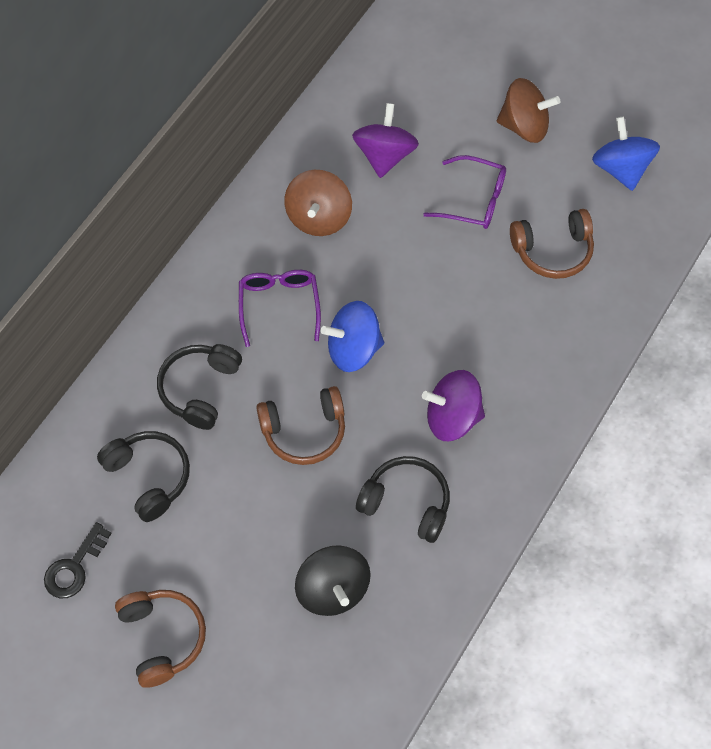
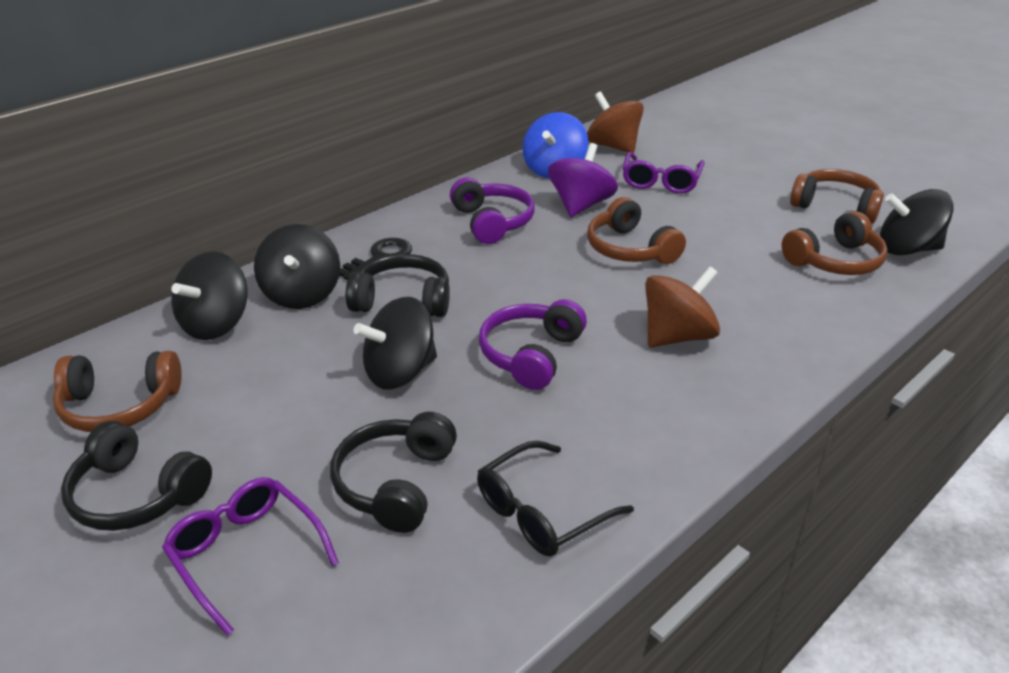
black glasses: none = 0 -> [477,441,634,556] = 1
black spinning top: [295,545,371,616] = 1 -> [171,251,248,340] [254,224,340,309] [354,297,437,390] [880,189,954,256] = 4
blue spinning top: [321,301,384,372] [592,117,660,191] = 2 -> [522,112,588,178] = 1
brown headphones: [115,590,206,688] [256,386,345,465] [510,209,594,279] = 3 -> [53,351,182,432] [587,197,686,264] [782,211,888,275] [790,169,884,224] = 4
purple headphones: none = 0 -> [450,178,535,244] [479,299,587,390] = 2
purple spinning top: [352,103,419,178] [422,370,485,441] = 2 -> [548,143,618,217] = 1

